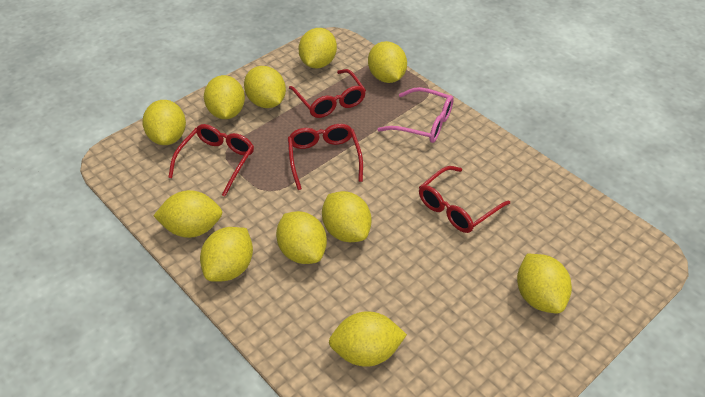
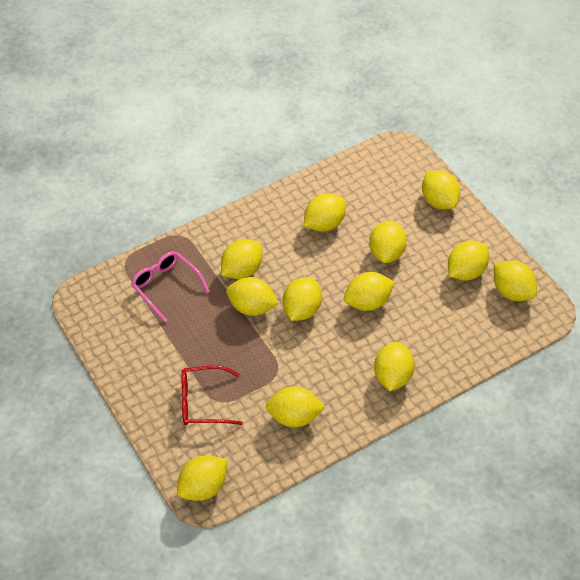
red glasses: [168,124,254,196] [288,124,363,190] [289,69,366,118] [419,166,510,233] = 4 -> [181,365,243,425] = 1
yellow lemon: [142,100,186,145] [153,190,222,238] [200,227,253,282] [204,75,245,119] [244,66,286,108] [276,211,327,264] [299,28,337,68] [322,191,372,242] [329,311,407,367] [368,41,407,83] [517,254,572,313] = 11 -> [177,455,227,501] [221,239,263,279] [226,277,279,316] [266,386,325,427] [283,277,322,321] [304,194,346,232] [344,272,395,311] [369,220,407,263] [374,342,415,391] [422,170,460,210] [448,241,489,281] [494,261,537,301] = 12

